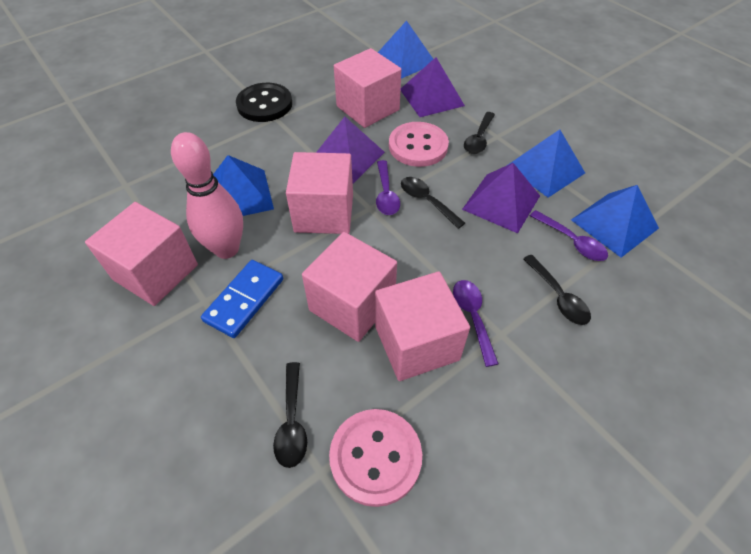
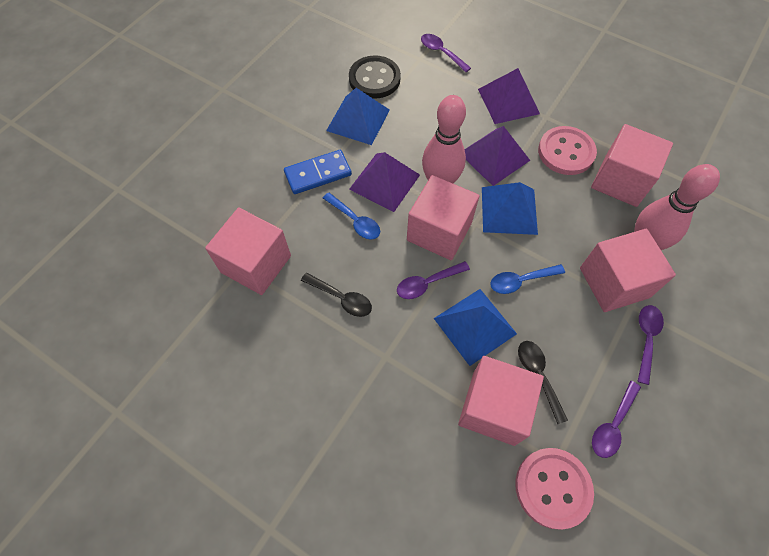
black spoon: [273,362,307,468] [401,177,465,229] [464,112,495,154] [523,255,591,325] = 4 -> [301,273,372,317] [518,341,568,424] = 2
blue pyramid: [213,155,274,216] [378,21,433,79] [506,129,585,198] [571,185,659,258] = 4 -> [326,88,390,145] [434,289,517,366] [482,182,538,235] = 3
blue spoon: none = 0 -> [323,192,380,239] [490,264,565,294] = 2
pink bowling pin: [171,132,243,259] = 1 -> [422,95,466,184] [634,164,720,250] = 2
purple spoon: [376,160,400,215] [453,280,499,367] [530,210,608,261] = 3 -> [397,261,470,299] [421,34,471,72] [592,381,641,458] [637,305,664,385] = 4

